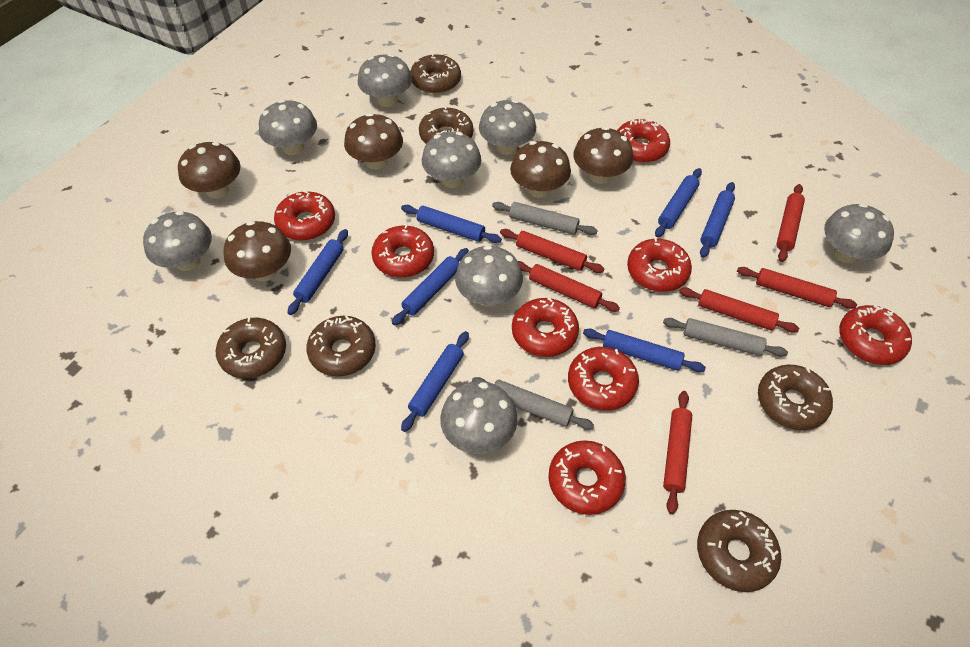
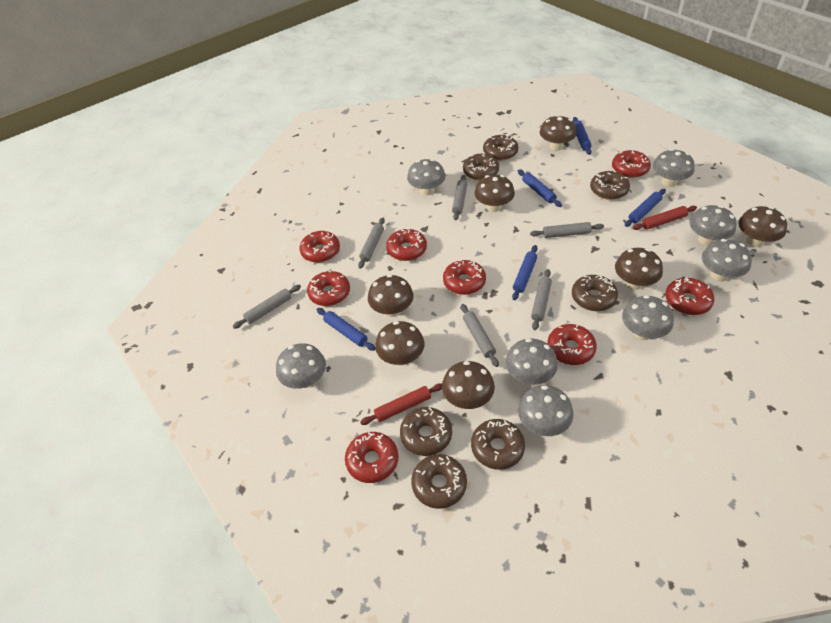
blue rolling pin: [288,229,348,315] [392,248,469,325] [401,205,502,243] [401,331,469,432] [583,329,706,372] [655,168,702,237] [700,182,735,258] = 7 -> [316,308,375,351] [512,245,538,300] [518,169,562,207] [573,117,591,155] [625,189,666,227] = 5
brown donut: [216,317,286,378] [306,315,376,376] [410,53,461,94] [419,106,473,144] [697,510,781,592] [758,364,833,430] = 6 -> [400,407,452,456] [411,454,467,509] [463,153,499,181] [471,419,525,470] [483,135,519,161] [572,275,618,311] [590,170,630,200] = 7
brown mushroom: [178,142,241,199] [224,221,291,281] [344,113,403,170] [510,141,571,198] [573,127,633,184] = 5 -> [368,274,413,317] [375,321,424,365] [442,361,495,409] [475,175,515,212] [540,115,577,151] [615,248,663,290] [738,206,787,247] = 7
grey rolling pin: [472,377,594,430] [492,202,598,235] [663,318,788,357] = 3 -> [233,285,301,329] [358,217,385,269] [452,175,467,220] [461,304,499,367] [530,222,604,238] [531,269,552,330] = 6
red rolling pin: [500,229,604,273] [518,261,620,312] [663,391,692,514] [679,287,799,333] [737,267,857,309] [776,184,805,262] = 6 -> [360,383,442,425] [633,206,697,230] = 2

